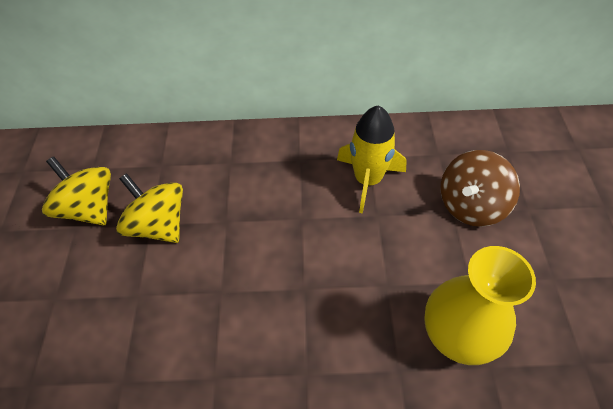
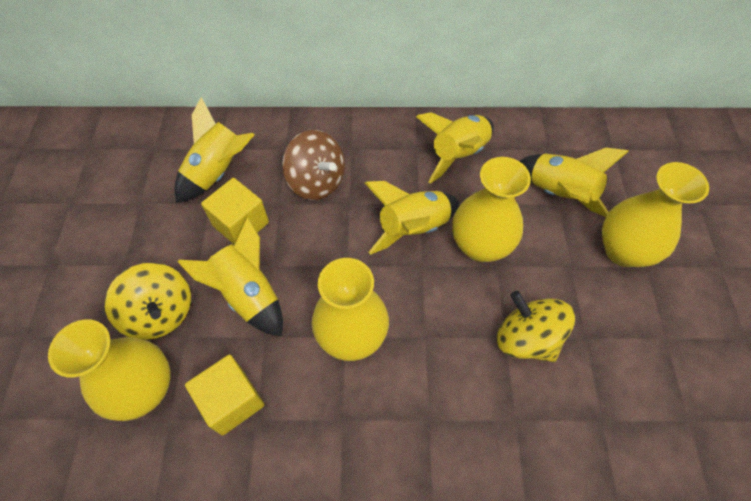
yellow cube: none = 0 -> [185,355,265,436] [201,178,269,245] = 2
yellow rocket: [337,105,407,214] = 1 -> [174,97,255,203] [177,217,283,336] [365,181,459,255] [416,112,494,184] [519,148,629,217] = 5
yellow vase: [424,246,536,365] = 1 -> [48,319,171,421] [312,258,389,361] [452,157,531,262] [602,162,709,267] = 4

